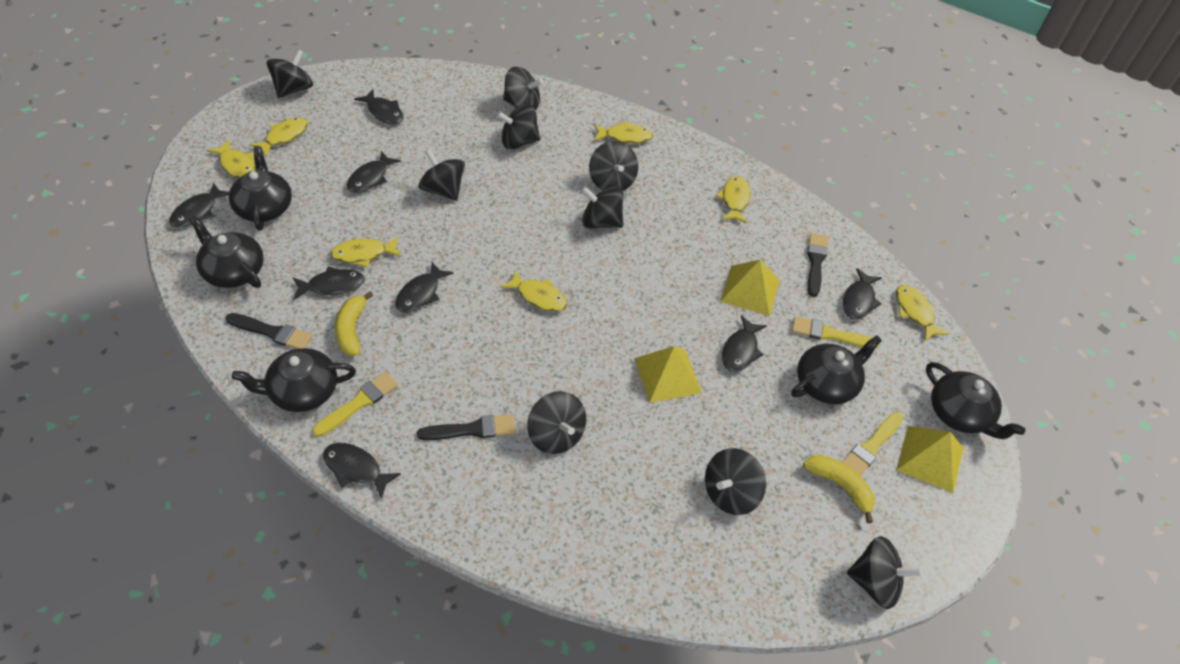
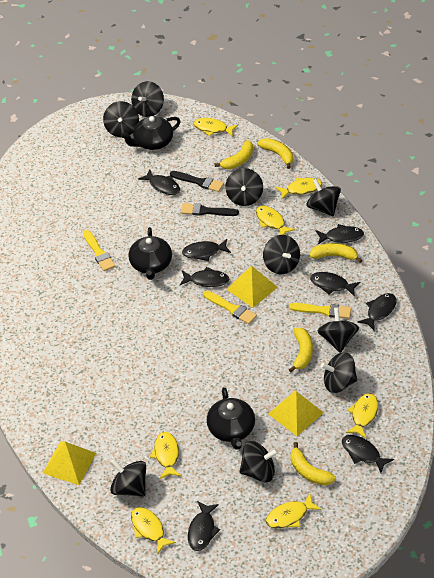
black brush: [226,313,312,349] [417,414,515,440] [807,233,828,297] = 3 -> [170,171,224,192] [181,203,239,216] = 2
black teapot: [189,215,264,288] [229,146,292,231] [232,348,356,412] [791,336,882,404] [926,362,1025,439] = 5 -> [120,116,181,150] [128,227,172,280] [207,387,255,450] = 3
yellow banana: [334,292,373,356] [803,455,875,523] = 2 -> [215,140,253,169] [257,138,293,169] [289,328,313,372] [290,442,336,486] [309,243,362,263] = 5

